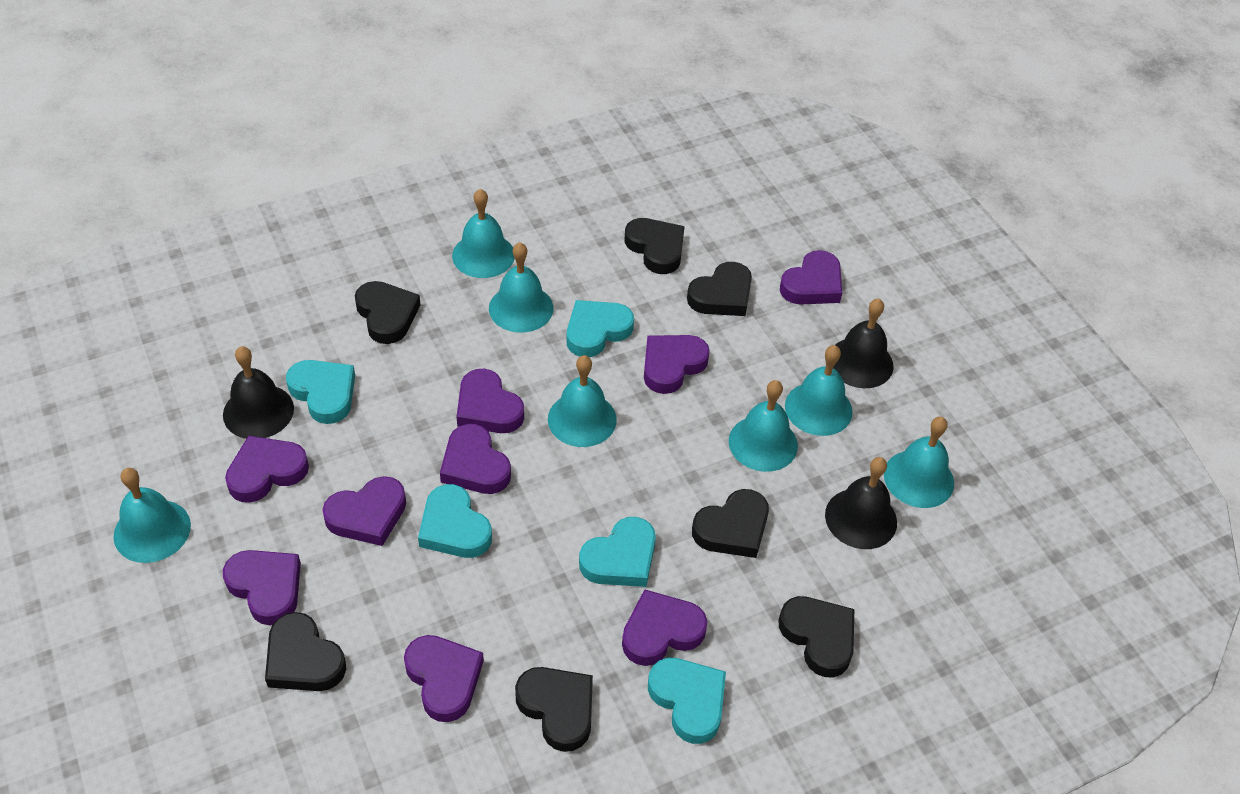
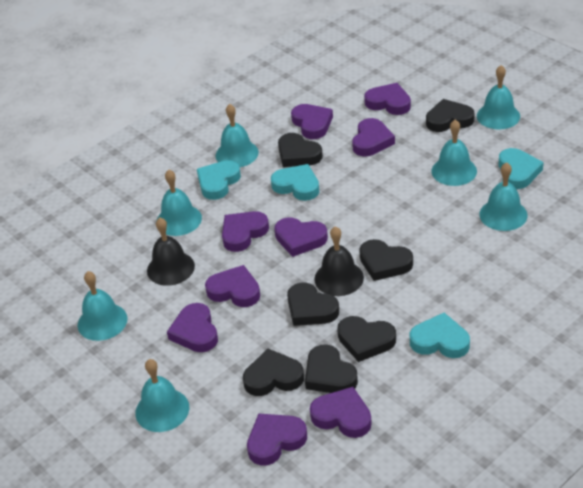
black bell: [223,346,294,439] [825,457,897,549] [833,299,893,388] = 3 -> [147,218,195,286] [314,226,364,296] = 2
turquoise heart: [286,360,355,424] [418,484,492,558] [567,300,634,357] [579,517,656,587] [648,658,726,744] = 5 -> [197,160,241,200] [271,164,319,201] [410,313,470,358] [498,148,544,189] = 4

